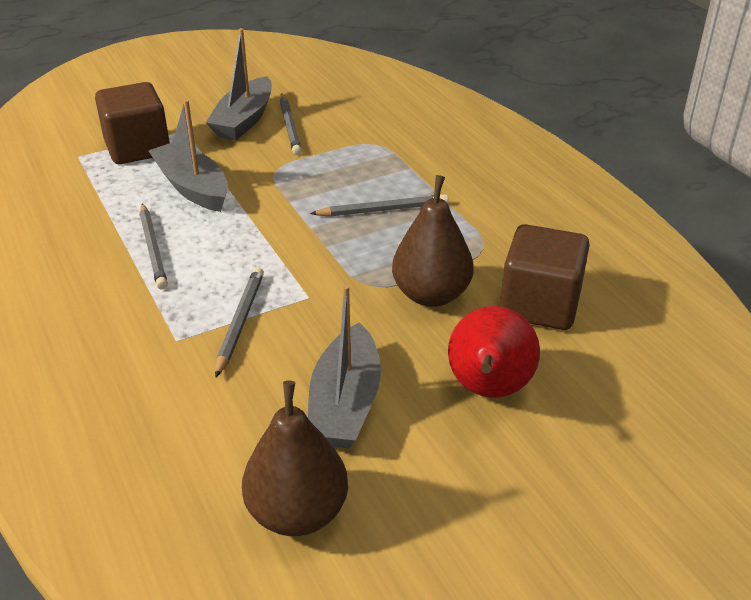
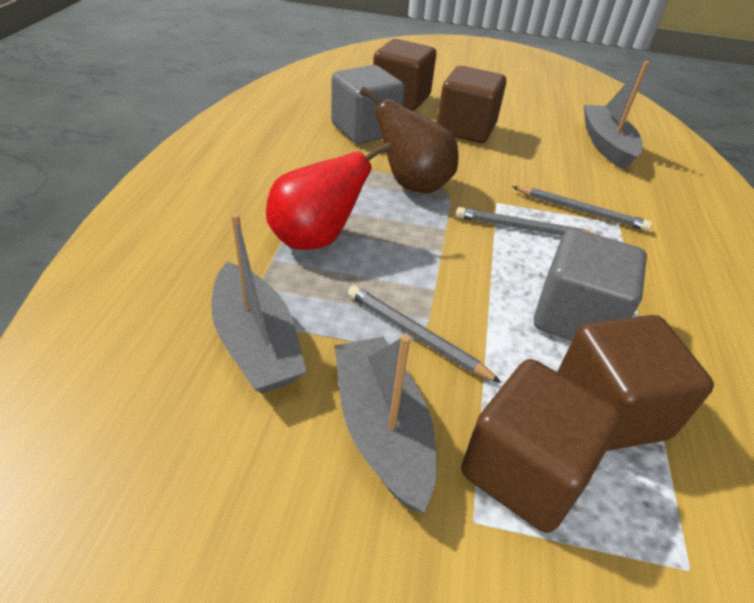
brown cube: [95,82,170,164] [500,224,590,330] = 2 -> [373,39,436,111] [437,66,506,143] [461,359,622,533] [557,315,714,451] = 4
brown pear: [242,381,348,536] [392,175,474,307] = 2 -> [360,87,459,193] = 1
grey cube: none = 0 -> [331,65,405,144] [534,229,647,341] = 2
grey pencil: [140,203,168,290] [215,267,264,378] [280,94,302,155] [310,194,448,217] = 4 -> [348,285,502,383] [456,207,600,236] [512,186,652,231] = 3

